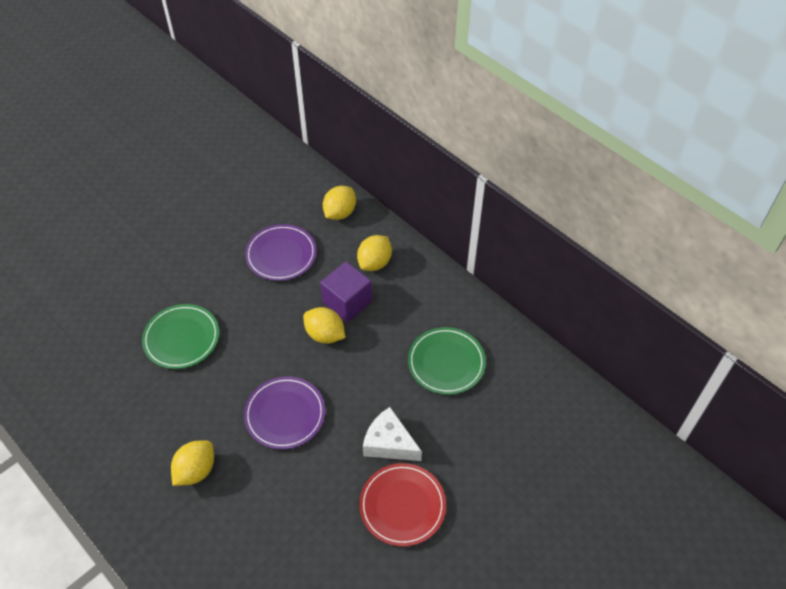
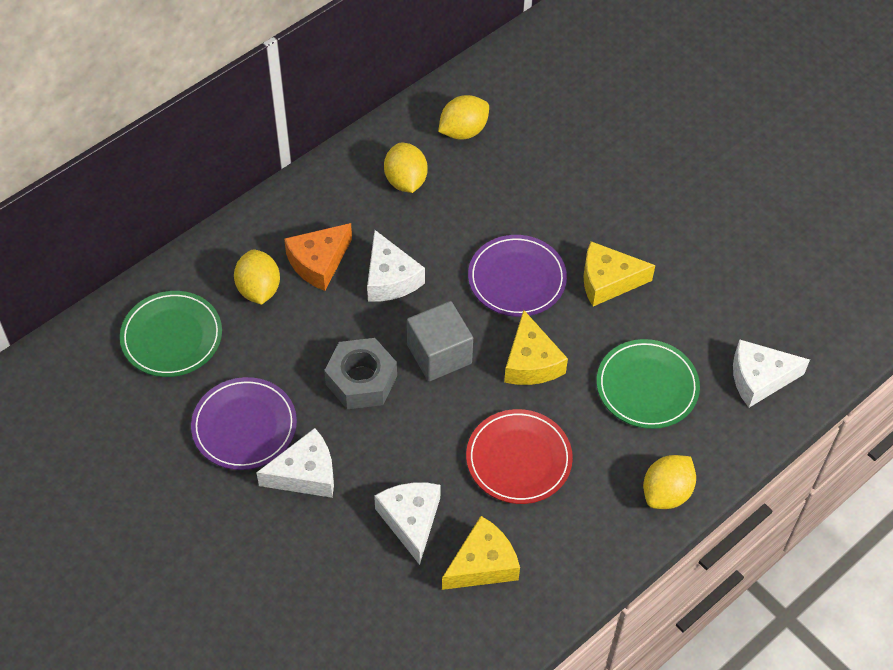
grey cube: none = 0 -> [407,301,473,381] = 1
grey nut: none = 0 -> [324,338,397,409] = 1
orange cheese: none = 0 -> [284,223,352,291] = 1
purple cube: [320,262,372,322] = 1 -> none = 0
white cheese: [363,407,422,461] = 1 -> [256,428,334,498] [367,230,425,302] [374,483,441,565] [733,339,810,407] = 4
yellow cheese: none = 0 -> [442,516,520,590] [504,310,568,385] [583,241,655,306] = 3

